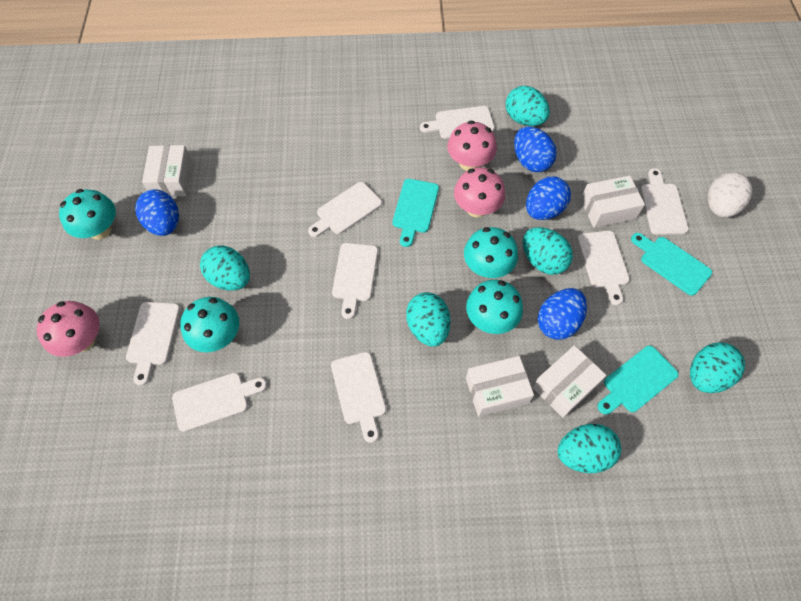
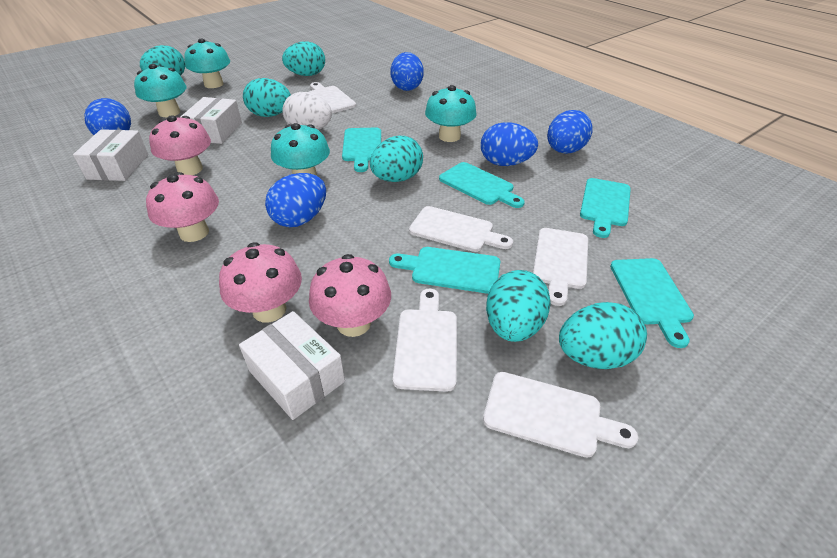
blue egg: [135,189,179,236] [514,127,557,172] [526,176,571,220] [538,288,587,340] = 4 -> [84,98,131,135] [265,173,326,227] [390,52,424,91] [481,122,538,166] [547,110,593,154] = 5
pink mushroom: [36,301,100,357] [447,121,497,171] [454,167,505,218] = 3 -> [146,172,219,242] [149,115,211,175] [219,242,302,322] [309,254,391,337] = 4
turquoise cutting board: [393,179,439,247] [597,346,678,414] [631,233,712,296] = 3 -> [342,127,381,172] [389,247,500,294] [439,162,525,208] [580,178,631,238] [610,258,694,348] = 5
white box: [142,145,192,197] [466,356,534,417] [532,345,606,418] [581,175,645,228] = 4 -> [73,129,148,181] [180,97,242,144] [239,311,345,420] = 3
white cutting board: [126,302,180,386] [172,373,267,432] [308,182,382,237] [331,352,386,443] [332,243,378,319] [420,106,495,139] [577,230,630,305] [640,168,689,235] = 8 -> [309,82,356,113] [393,289,457,392] [409,206,513,252] [483,372,638,458] [533,228,588,306] = 5

